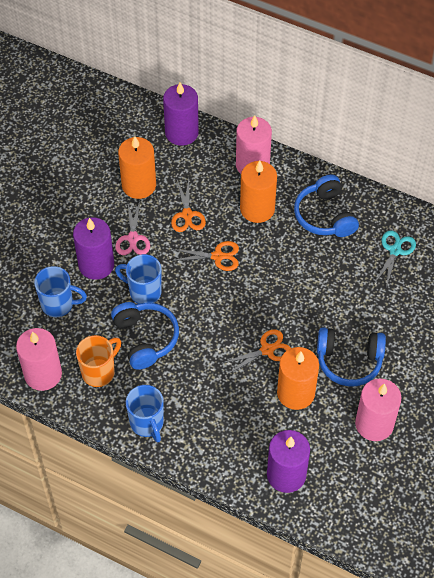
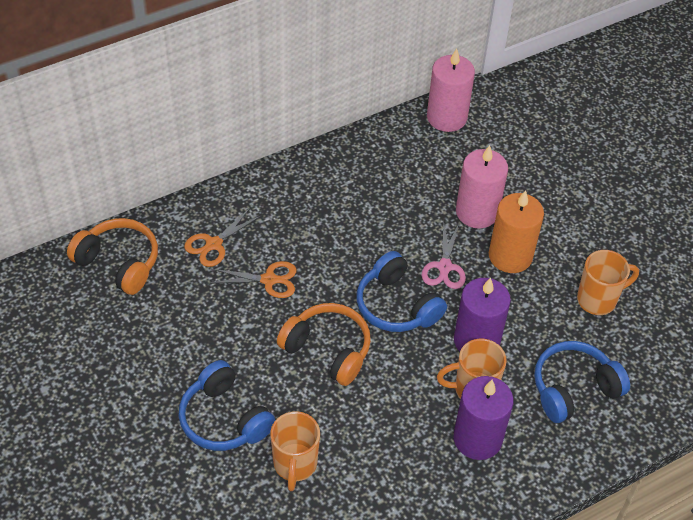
blue mug: [34,266,87,317] [115,254,162,304] [126,385,164,443] = 3 -> none = 0
orange candle: [118,136,156,199] [240,160,277,223] [277,347,319,410] = 3 -> [489,190,544,273] = 1
orange headphones: none = 0 -> [67,218,158,295] [277,303,371,386] = 2
orange mug: [76,335,121,387] = 1 -> [270,411,320,491] [437,339,507,399] [577,250,639,315] = 3
orange scissors: [171,179,206,232] [171,241,239,271] [222,329,291,375] = 3 -> [184,208,261,267] [211,261,297,298] = 2
pink candle: [16,328,62,391] [236,115,272,174] [355,378,402,441] = 3 -> [427,48,475,132] [456,145,508,228] = 2
purple candle: [73,217,114,280] [163,82,199,146] [267,430,310,493] = 3 -> [453,376,514,460] [454,277,511,352] = 2
turquoise scissors: [375,231,416,288] = 1 -> none = 0

